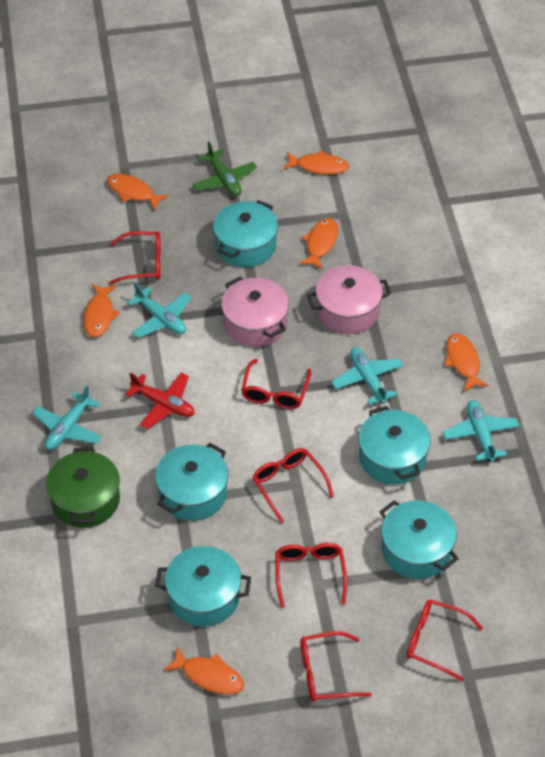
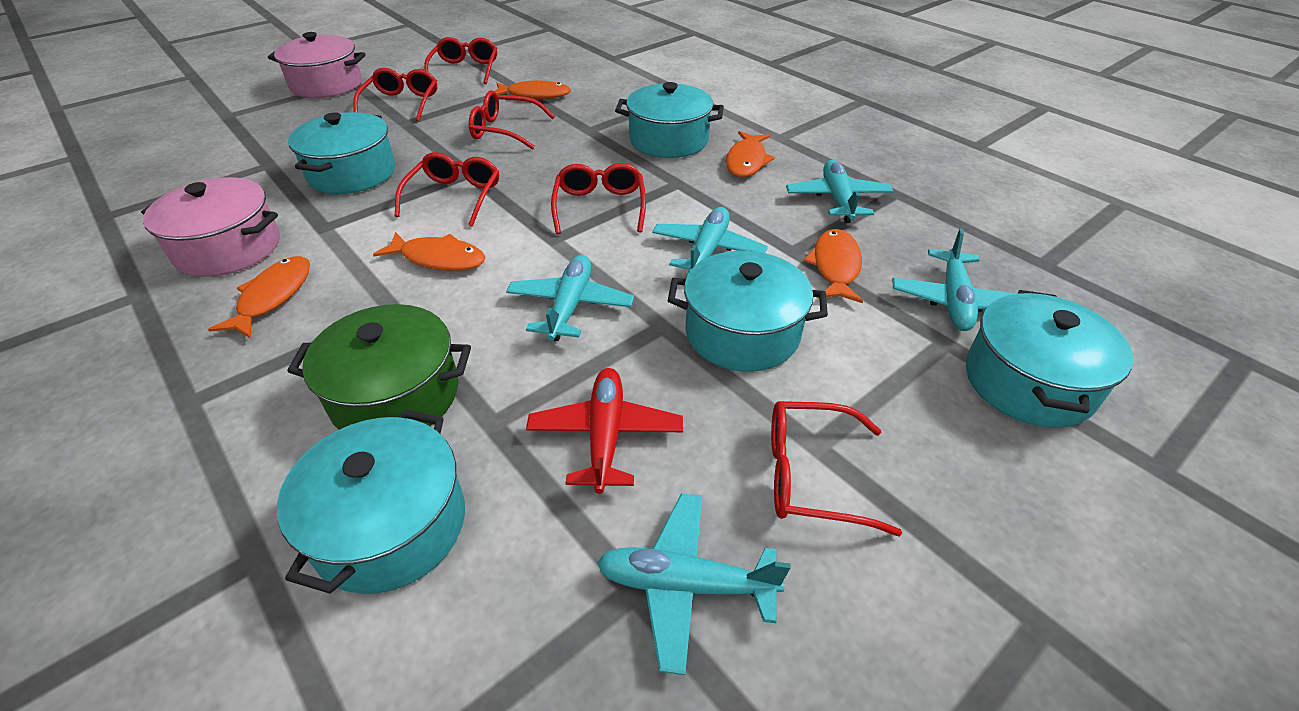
green plane: [192,141,257,197] = 1 -> none = 0
orange fish: [83,284,120,337] [107,174,169,210] [163,647,244,694] [283,150,349,175] [299,218,338,270] [445,333,489,392] = 6 -> [208,256,310,338] [373,232,485,271] [494,80,571,99] [726,131,775,177] [803,229,863,303] = 5
turquoise plane: [32,385,102,450] [127,283,192,338] [331,347,404,404] [443,400,519,462] = 4 -> [506,255,634,341] [597,493,790,675] [652,207,768,274] [786,160,894,223] [892,229,1017,331] = 5

